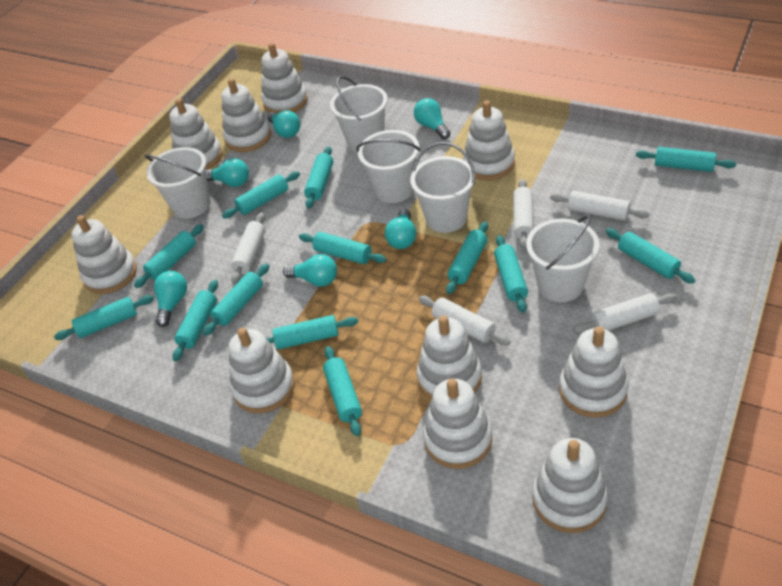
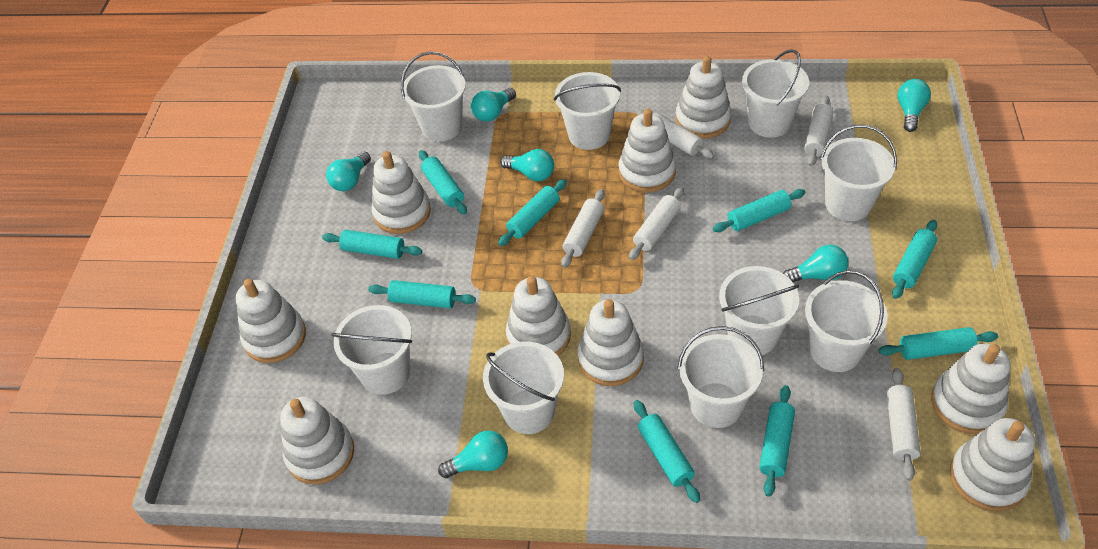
turquoise rolling pin: [54,295,154,340] [134,224,204,288] [173,280,218,361] [203,263,269,336] [222,171,300,219] [266,315,358,349] [299,232,386,264] [304,146,333,209] [323,346,362,436] [446,221,488,294] [494,235,528,313] [606,228,695,283] [636,147,736,172] = 13 -> [322,230,422,259] [368,280,476,308] [419,150,467,215] [498,179,567,246] [634,400,700,503] [713,189,806,232] [759,385,795,497] [879,327,998,360] [892,220,937,299] = 9
white bucket: [145,147,210,219] [330,76,388,153] [356,130,421,203] [410,142,475,233] [526,216,600,302] = 5 -> [331,305,412,395] [401,52,466,141] [483,341,564,434] [554,72,621,150] [678,326,764,428] [719,266,799,355] [742,49,809,138] [805,270,888,372] [820,125,897,221] = 9
white stacking toy: [71,215,137,294] [169,98,223,170] [221,78,271,152] [229,328,295,413] [261,43,308,114] [417,315,482,400] [423,379,492,469] [463,101,515,180] [532,438,608,533] [559,326,628,418] = 10 -> [236,279,306,363] [280,397,354,484] [371,151,431,234] [506,276,571,356] [578,299,644,386] [619,109,676,192] [675,56,731,139] [931,343,1010,434] [950,418,1035,511] = 9

